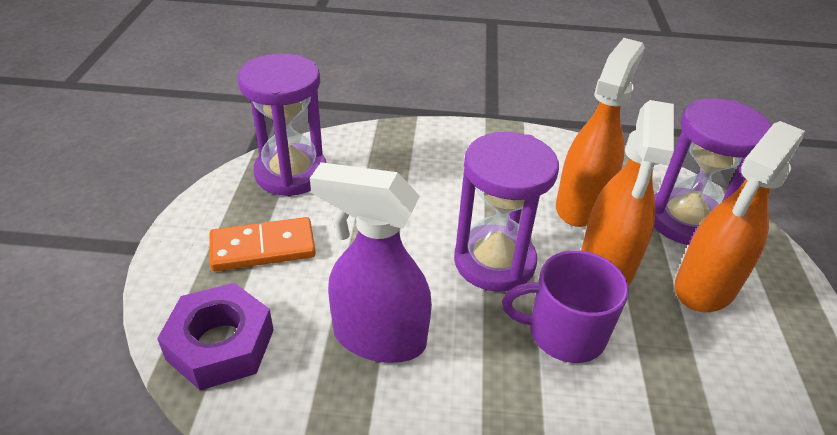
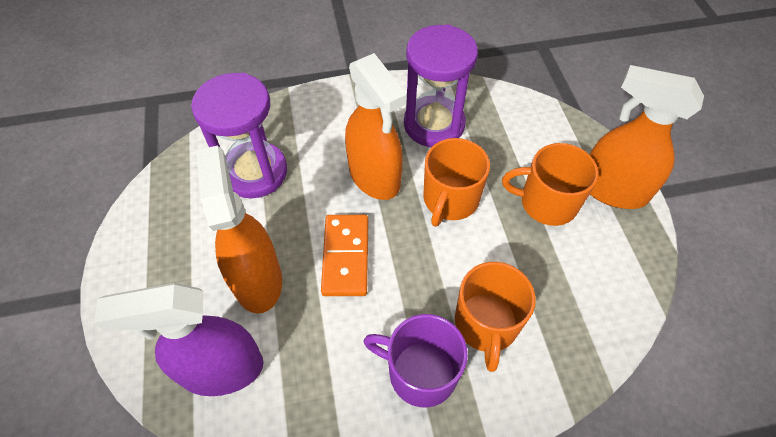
orange mug: none = 0 -> [423,138,490,227] [455,262,536,372] [502,143,599,226] = 3
purple hourglass: [238,53,326,197] [454,132,559,292] [654,98,772,245] = 3 -> [191,73,287,198] [404,24,478,147] = 2
purple nut: [157,283,274,390] = 1 -> none = 0

